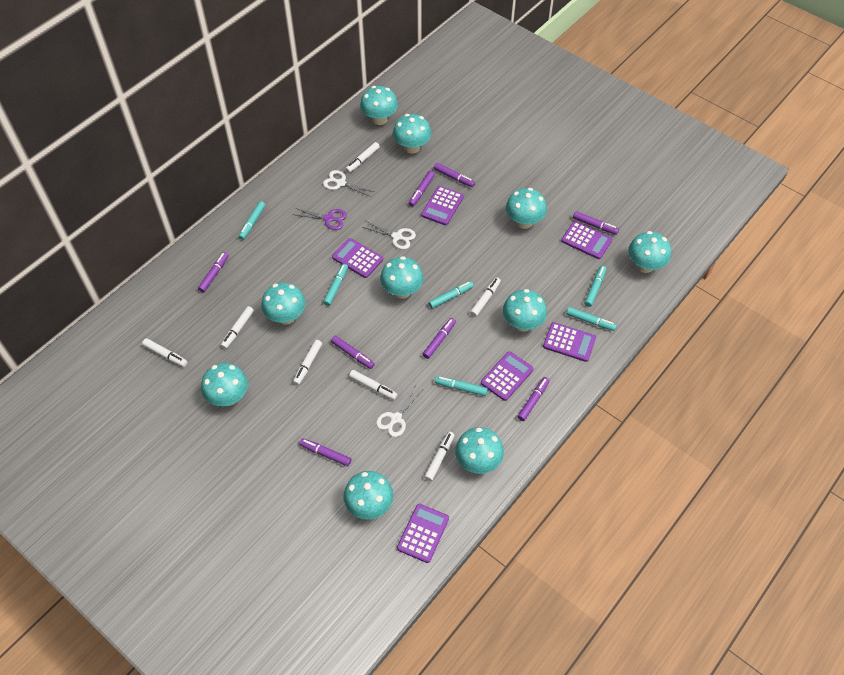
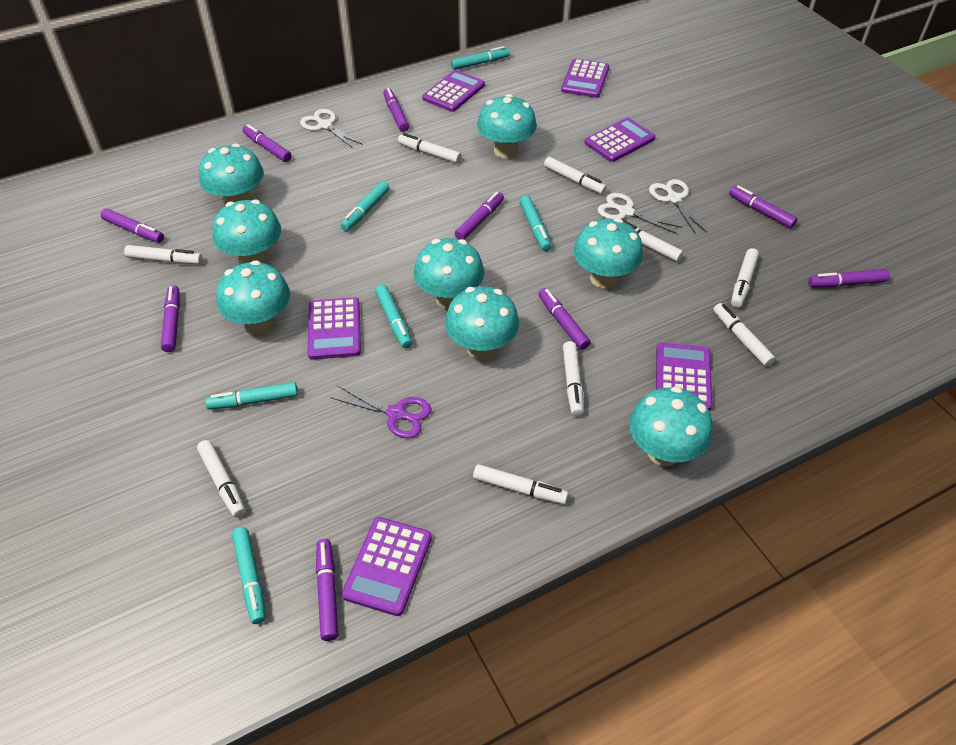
purple marker: [198,252,229,292] [299,438,351,466] [331,336,375,369] [409,171,435,207] [423,318,456,359] [434,163,475,187] [517,377,550,421] [573,211,619,235] = 8 -> [101,208,164,243] [161,285,180,352] [242,124,292,162] [316,539,338,641] [383,88,409,132] [455,192,504,240] [538,288,591,350] [729,185,797,228] [808,269,889,287] = 9
turquoise mushroom: [201,363,248,406] [261,283,306,325] [343,471,393,520] [360,86,398,125] [380,256,423,299] [393,114,431,154] [455,427,504,474] [503,289,547,332] [506,188,547,229] [628,231,671,273] = 10 -> [199,143,264,205] [212,200,281,264] [216,260,290,334] [414,238,484,309] [445,286,519,360] [477,94,537,159] [573,218,643,288] [629,386,713,466] = 8
white marker: [142,338,188,367] [221,306,254,349] [293,340,322,385] [346,142,380,173] [349,370,397,400] [424,432,455,481] [470,277,501,317] = 7 -> [124,245,202,264] [197,440,246,518] [398,133,461,163] [473,464,569,504] [544,157,607,194] [563,341,584,416] [623,220,683,262] [713,303,776,367] [731,248,759,308] = 9

